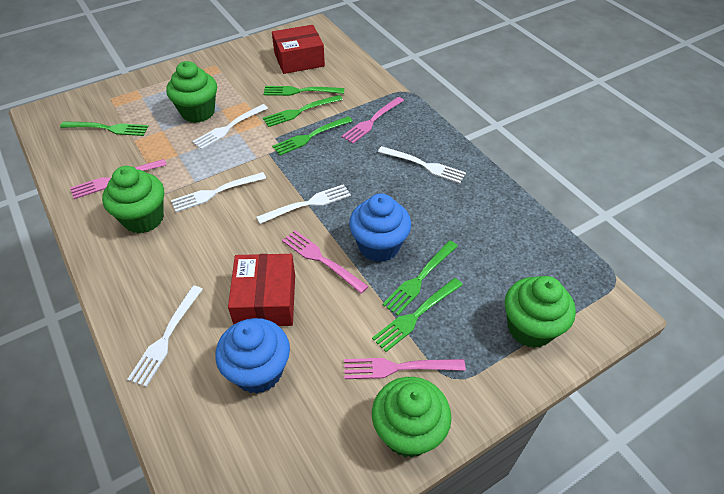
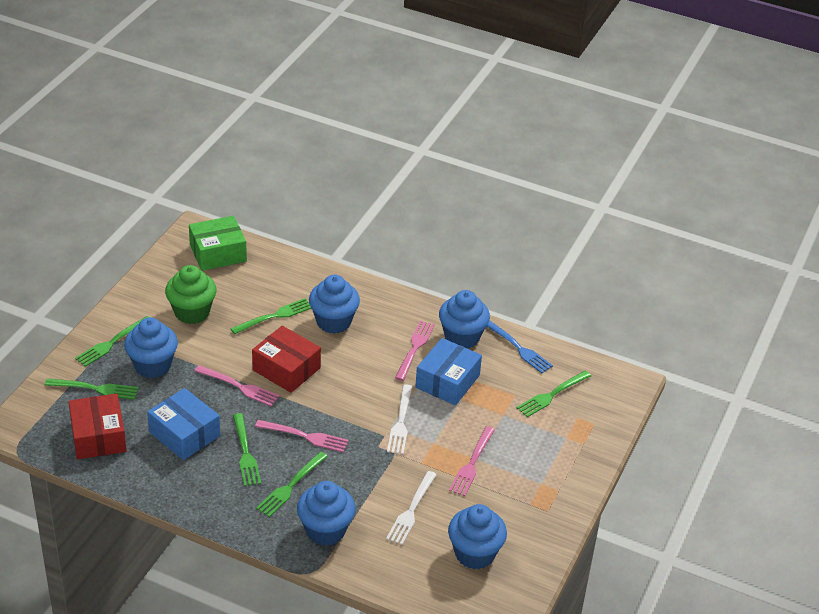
blue box: none = 0 -> [147,388,220,460] [415,338,482,405] = 2
blue cupcake: [215,318,290,394] [349,194,411,262] = 2 -> [124,317,178,378] [297,481,356,546] [309,275,360,334] [439,290,490,348] [448,504,507,569] = 5
blue fork: none = 0 -> [486,320,553,373] = 1
green box: none = 0 -> [189,216,247,271] = 1
green cupcake: [102,166,164,233] [166,61,217,123] [372,377,452,458] [505,276,576,348] = 4 -> [165,265,216,324] = 1
white fork: [127,286,203,387] [171,172,266,212] [192,104,268,150] [256,184,351,224] [378,146,466,184] = 5 -> [386,471,437,545] [387,384,413,454] = 2

